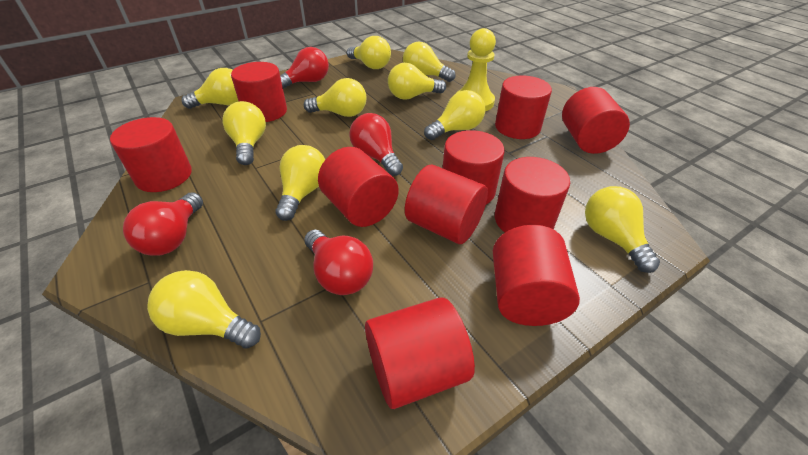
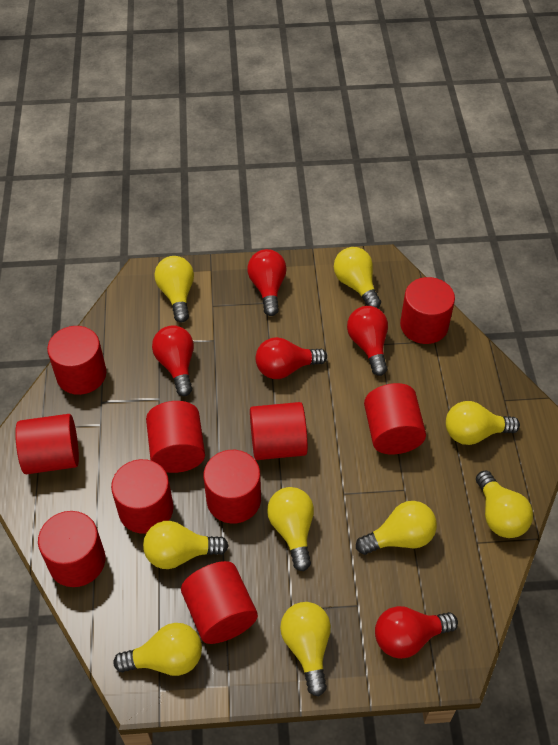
red light bulb: [123,192,203,256] [280,47,329,89] [305,230,373,295] [349,113,403,176] = 4 -> [152,325,194,396] [247,249,287,316] [256,337,327,379] [347,306,388,376] [375,606,458,659] = 5
yellow light bulb: [147,270,261,349] [182,68,239,109] [222,101,266,165] [275,145,325,221] [304,78,367,117] [347,36,391,69] [388,63,446,100] [403,42,456,82] [424,90,485,140] [585,186,660,273] = 10 -> [113,623,202,676] [143,521,229,569] [154,256,194,322] [267,487,314,571] [280,602,331,697] [334,247,381,308] [356,501,437,555] [446,401,520,445] [476,470,533,538] = 9
yellow pawn: [457,28,496,111] = 1 -> none = 0

